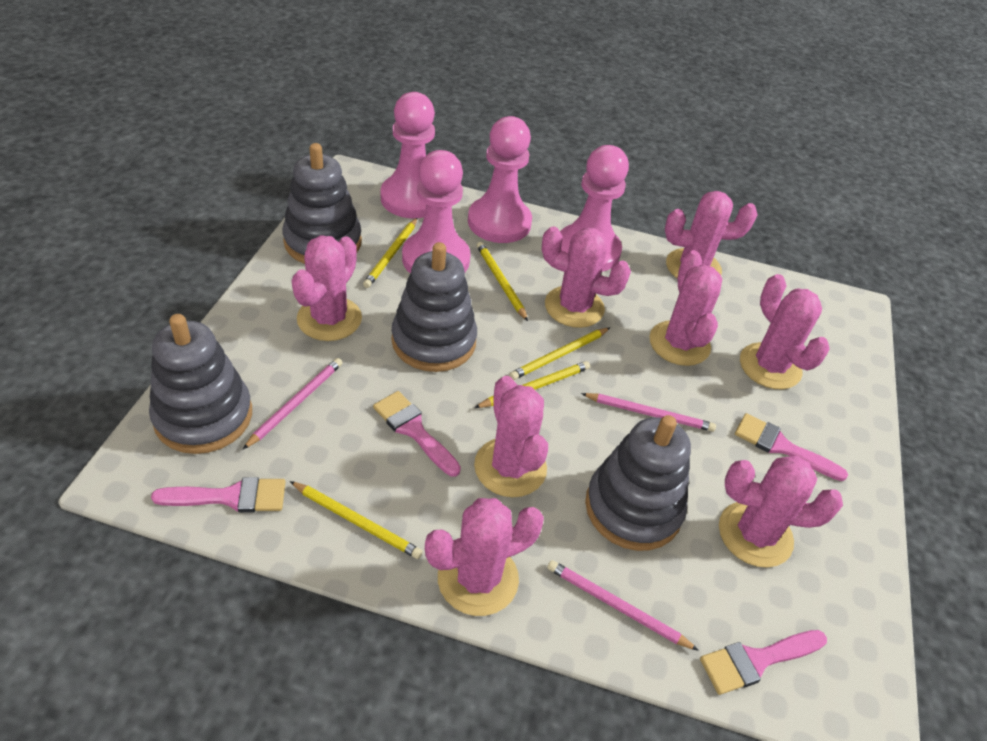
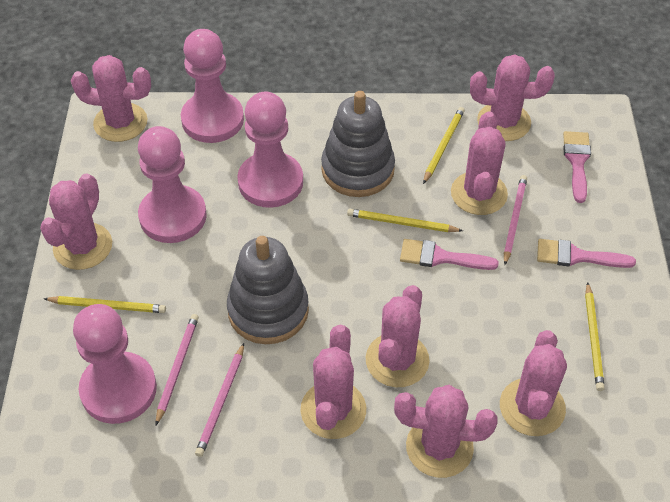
grey stacking toy: [149,314,252,454] [282,143,362,264] [391,242,477,372] [585,415,691,551] = 4 -> [227,236,309,344] [321,91,395,197] = 2
pink brush: [151,477,286,513] [373,391,461,477] [700,630,827,695] [735,413,848,481] = 4 -> [400,239,499,270] [537,239,636,268] [563,131,591,203] = 3
yellow pencil: [290,481,423,559] [363,218,417,288] [474,361,590,408] [477,242,528,321] [510,328,610,380] = 5 -> [44,296,166,313] [347,209,463,232] [423,107,465,184] [585,282,605,391] = 4

